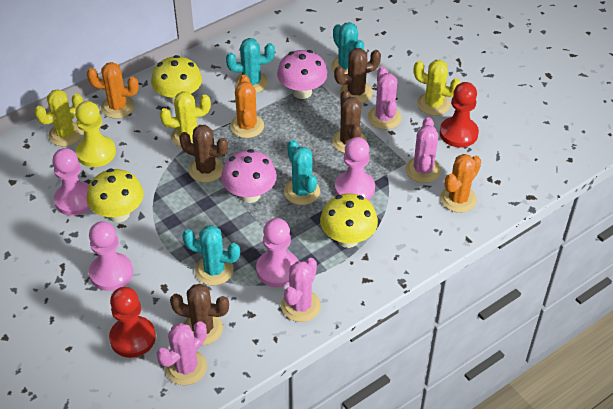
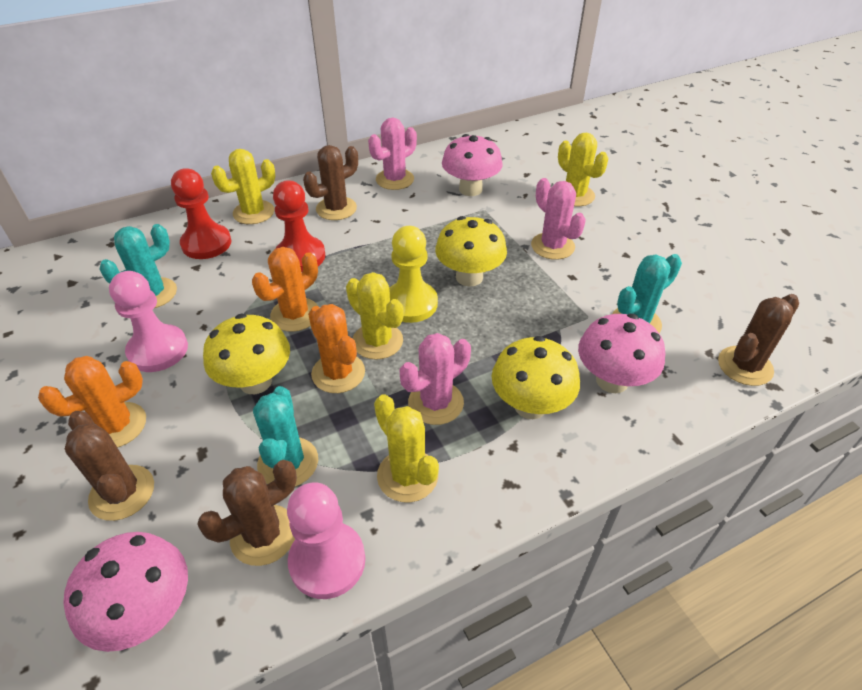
pink cactus: [157,321,207,385] [281,258,321,322] [368,66,402,129] [405,117,441,183] = 4 -> [368,117,417,190] [400,333,471,425] [531,178,586,260] = 3
pink mushroom: [221,149,277,203] [277,50,328,99] = 2 -> [63,532,188,652] [442,134,503,196] [578,314,665,393] = 3
pink pawn: [52,148,90,216] [89,221,133,291] [256,218,298,287] [335,137,375,201] = 4 -> [109,271,188,372] [287,482,365,599] = 2
turquoise cactus: [182,225,240,286] [226,38,275,93] [284,140,320,205] [331,22,364,74] = 4 -> [99,224,177,308] [253,386,318,487] [612,254,682,333] = 3
yellow cactus: [35,89,83,146] [160,91,211,148] [414,60,461,116] = 3 -> [211,149,275,224] [346,272,404,360] [374,394,439,503] [558,132,609,206] = 4

